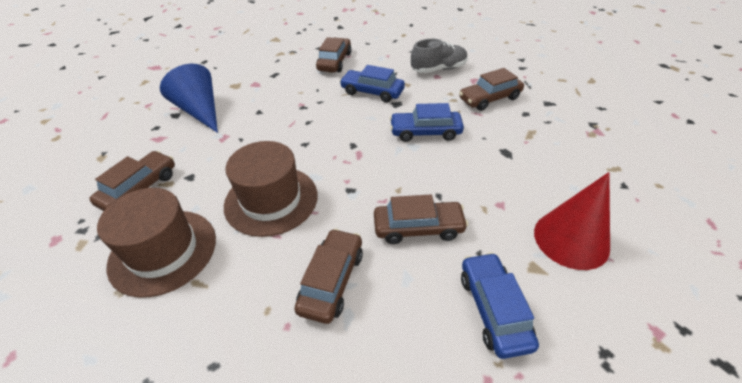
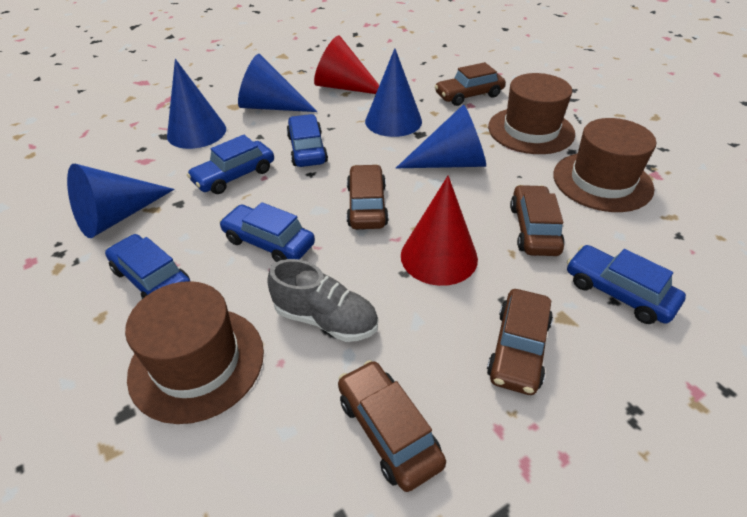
blue car: [340,65,405,102] [390,103,464,142] [461,252,539,359] = 3 -> [105,234,190,299] [187,135,274,194] [219,202,315,262] [286,114,328,167] [567,245,686,324] = 5
blue cone: [160,64,218,133] = 1 -> [67,164,175,238] [167,59,226,149] [238,54,317,112] [365,48,422,137] [396,104,486,168] = 5
brown hat: [97,188,216,298] [224,141,318,237] = 2 -> [125,281,264,424] [488,73,575,154] [553,118,656,212] = 3
red cone: [534,172,610,270] = 1 -> [314,35,379,94] [401,176,478,286] = 2

